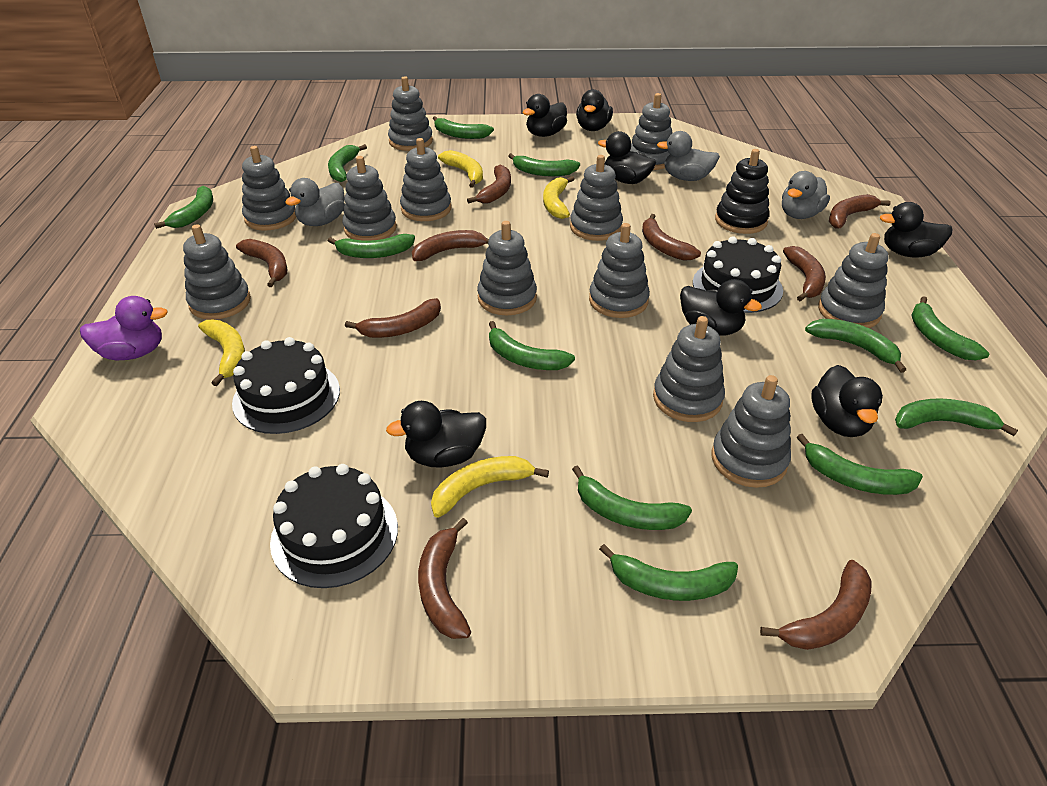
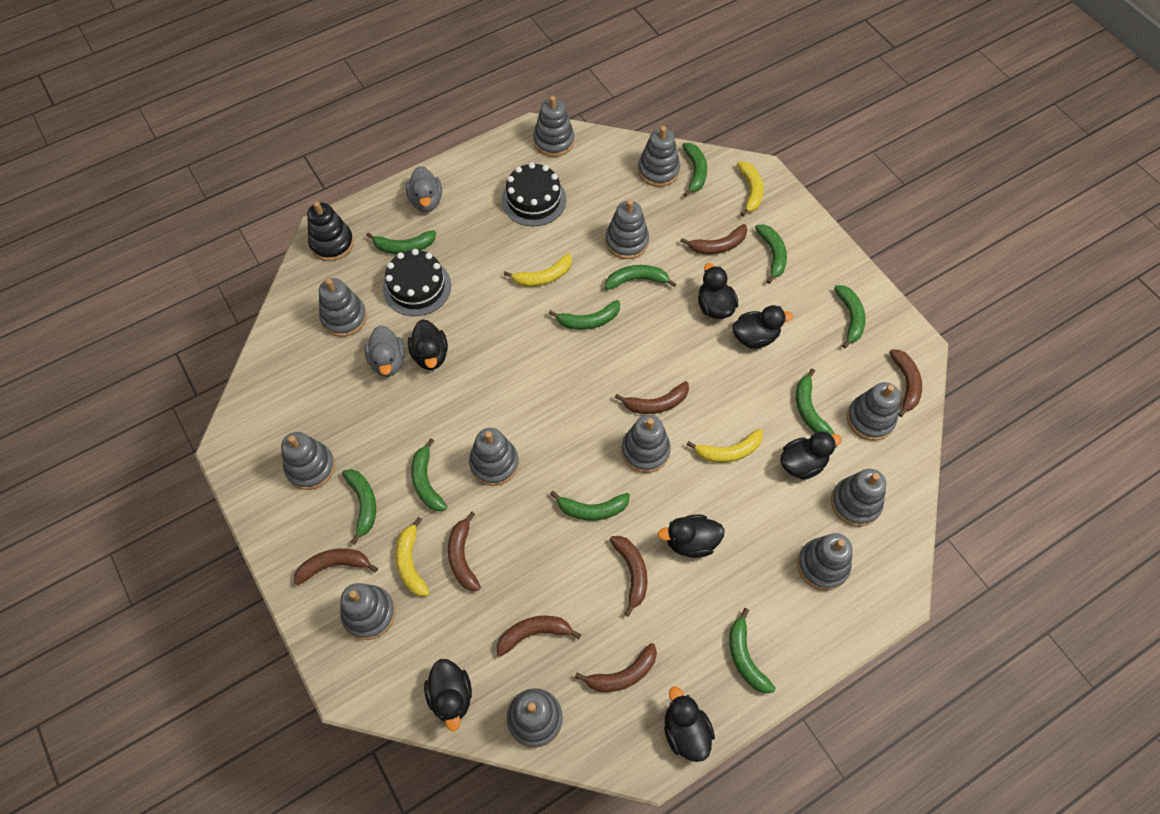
black cake: [232,337,340,434] [270,464,398,588] [693,236,783,313] = 3 -> [383,249,451,316] [502,162,566,226] = 2
brown banana: [236,239,287,287] [345,298,441,338] [412,230,489,261] [418,518,471,639] [467,165,511,204] [642,214,701,261] [760,560,872,650] [783,246,826,301] [829,194,891,229] = 9 -> [294,548,378,585] [448,512,481,591] [497,616,581,657] [575,643,657,692] [610,536,648,617] [615,381,689,414] [680,224,747,254] [889,349,922,417] = 8
green banana: [154,186,213,229] [328,144,367,182] [328,234,415,258] [433,116,494,139] [489,321,575,370] [508,153,580,176] [572,465,692,530] [599,544,738,601] [797,434,923,495] [805,319,906,373] [895,398,1018,436] [911,296,989,360] = 12 -> [342,469,376,545] [366,230,436,254] [411,438,447,511] [549,300,620,330] [550,491,630,520] [605,265,676,290] [682,143,707,197] [729,608,776,693] [755,224,787,284] [796,368,834,435] [834,285,865,348] = 11
grey duck: [285,178,345,226] [657,131,720,181] [782,171,830,219] = 3 -> [365,326,405,376] [406,166,442,212] = 2
purple duck: [80,296,168,360] = 1 -> none = 0

